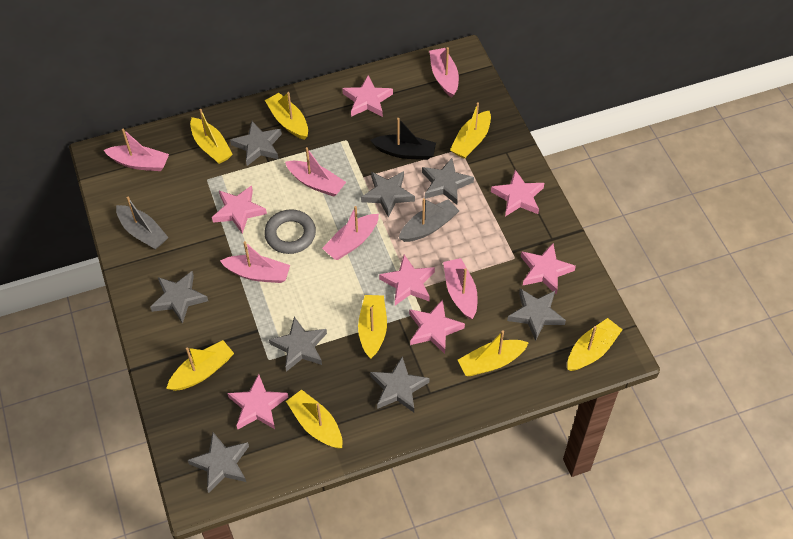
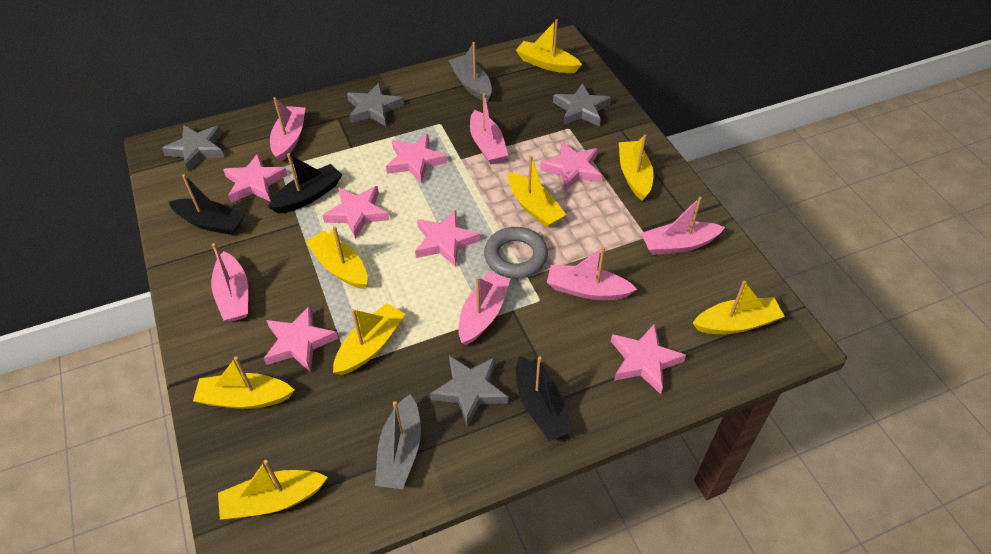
black boat: [370,118,436,160] = 1 -> [169,174,245,235] [268,153,342,213] [516,356,574,441] = 3
grey star: [150,271,208,324] [188,432,249,493] [230,121,282,166] [269,317,327,372] [361,171,415,217] [370,357,429,412] [422,158,474,205] [507,288,566,341] = 8 -> [162,125,224,172] [347,83,404,126] [430,355,508,427] [553,83,611,127] = 4

